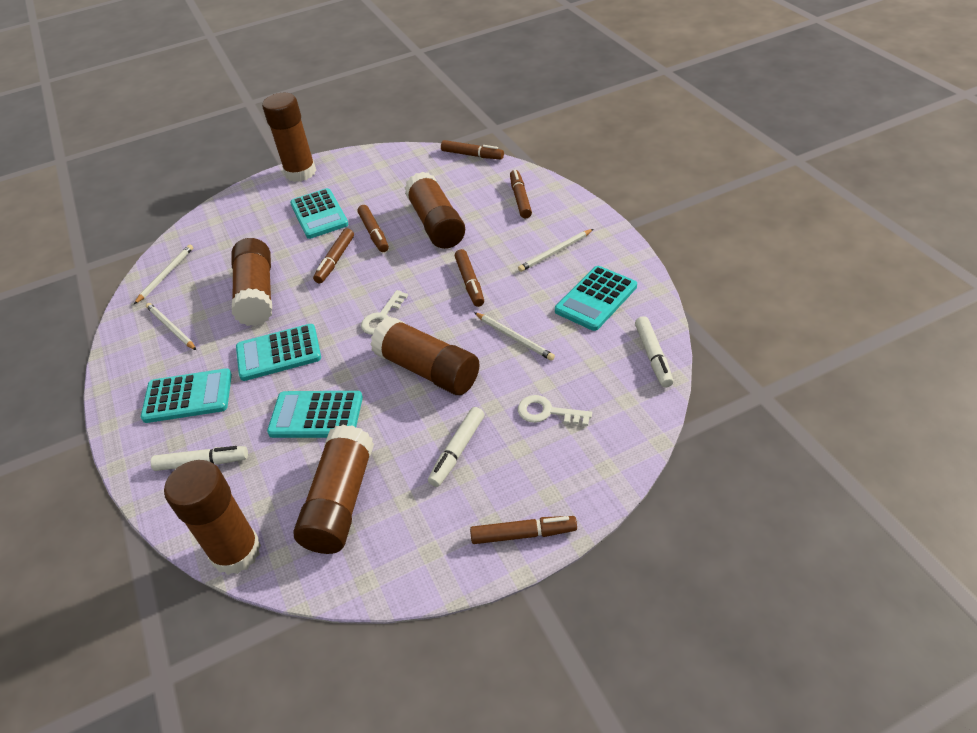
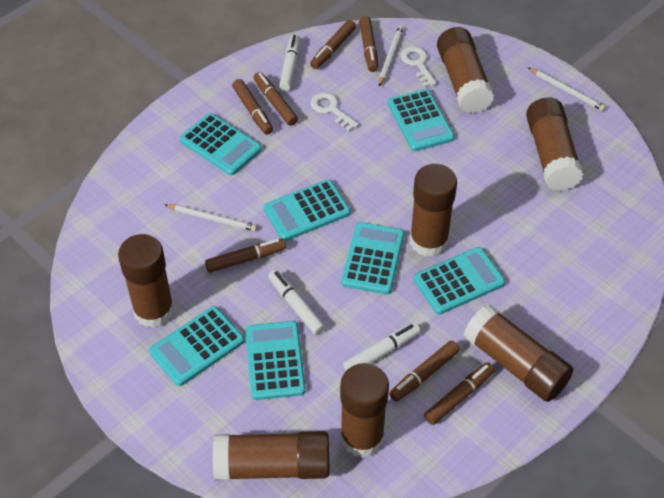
brown glue stick: [164,460,261,575] [231,238,272,326] [262,93,316,182] [293,425,374,554] [370,317,480,395] [405,172,465,249] = 6 -> [118,234,175,328] [213,431,329,480] [340,363,389,458] [410,164,457,257] [437,27,494,113] [464,305,573,402] [526,97,583,191] = 7
brown marker: [313,228,354,283] [357,205,389,252] [441,140,504,159] [455,249,484,307] [470,516,577,544] [510,169,532,218] = 6 -> [205,238,286,273] [232,79,273,135] [254,72,298,126] [310,20,356,69] [359,16,378,72] [389,340,460,402] [424,362,495,425] = 7
turquoise calculator: [141,368,232,423] [236,324,321,381] [267,391,363,438] [290,188,349,239] [555,266,637,331] = 5 -> [149,306,244,386] [180,113,262,175] [245,321,306,400] [264,179,350,241] [341,222,404,294] [388,89,455,151] [414,247,505,314] = 7
white pencil: [134,245,193,304] [146,303,196,350] [474,312,555,361] [518,229,593,272] = 4 -> [164,204,257,231] [379,25,403,86] [528,67,606,111] = 3

